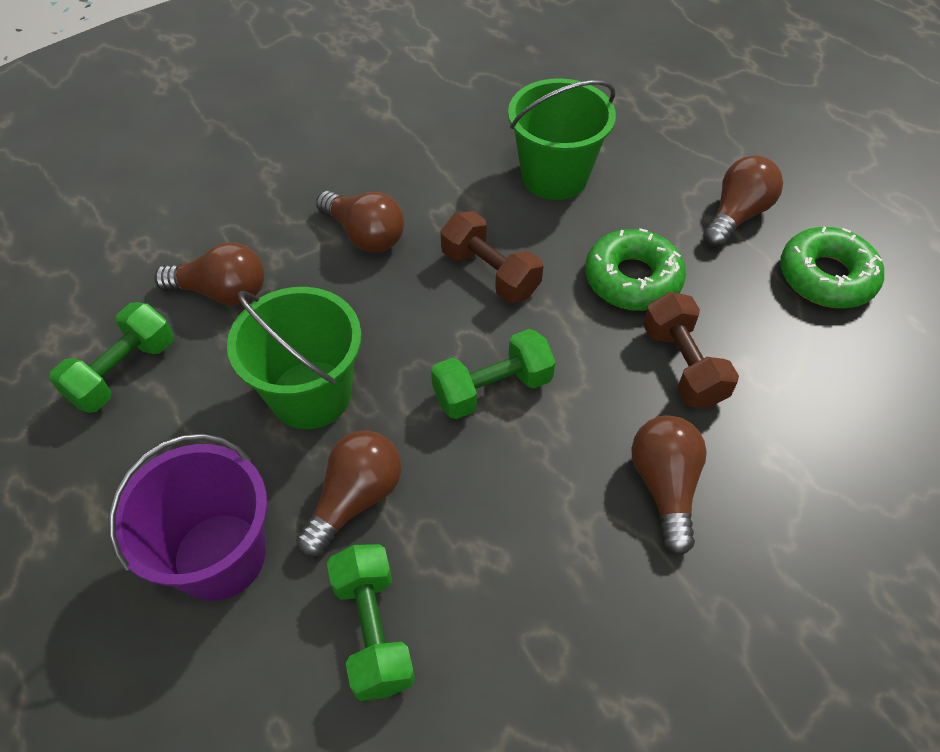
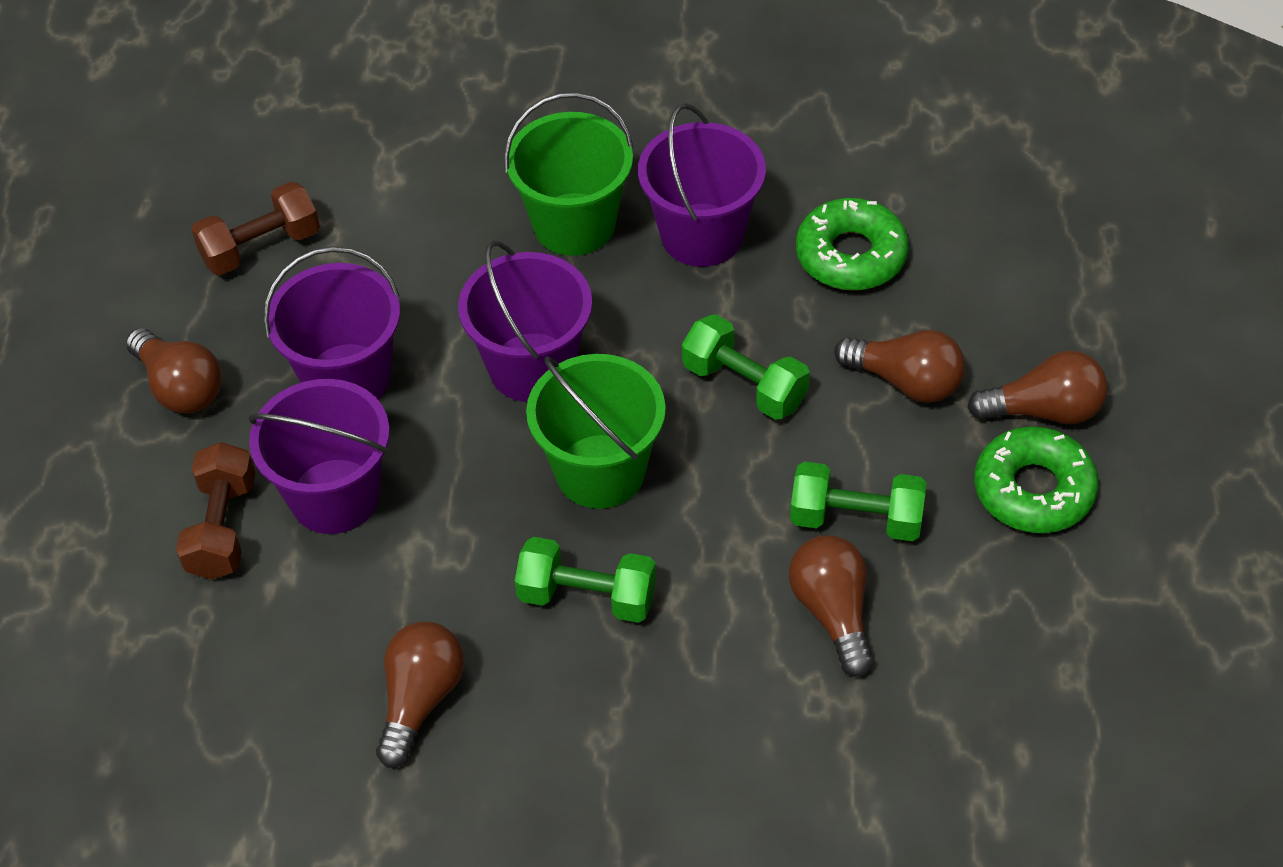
purple bucket: [108,434,267,601] = 1 -> [248,379,390,534] [263,246,400,400] [458,241,592,402] [638,103,766,267] = 4

